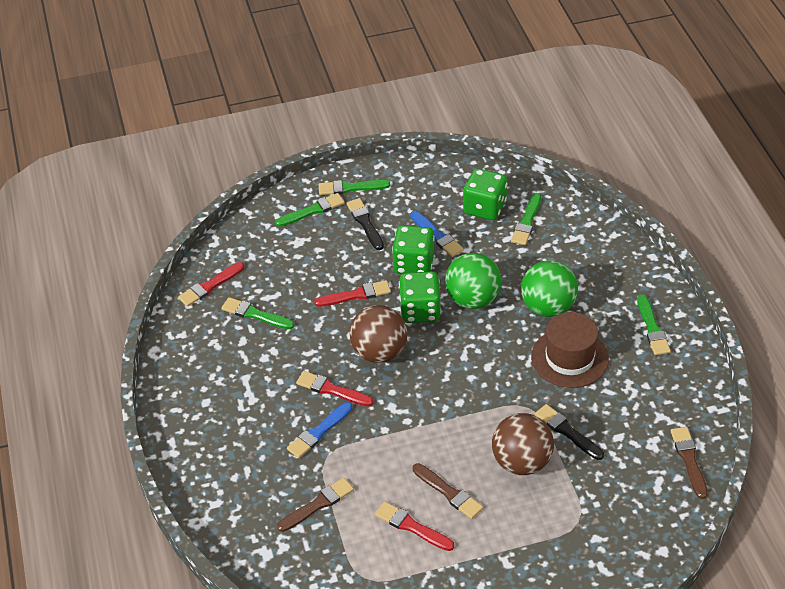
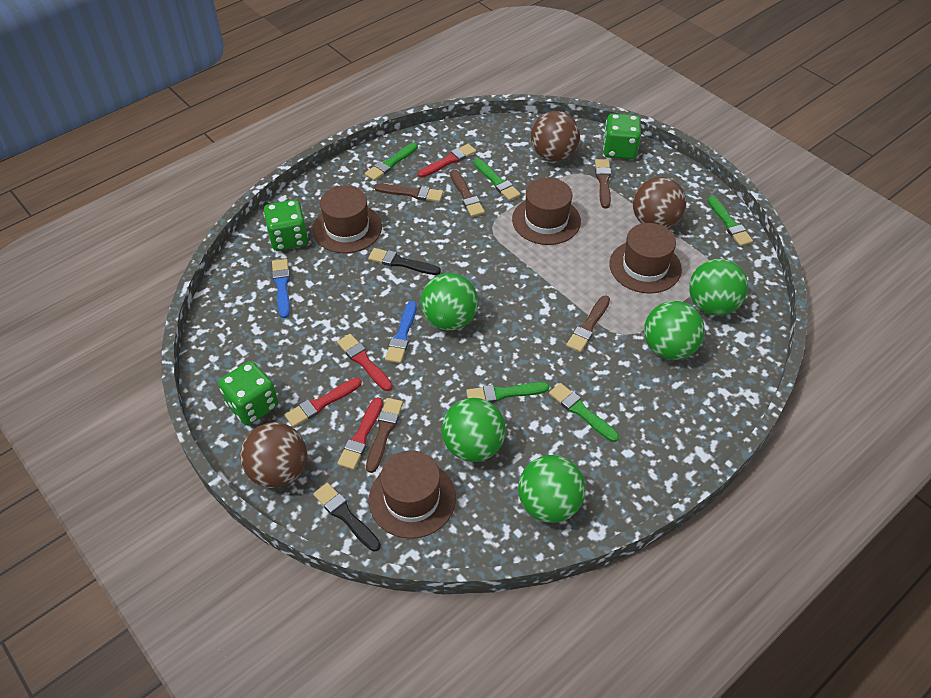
brown ball: [349,305,408,363] [492,413,554,475] = 2 -> [240,422,307,488] [531,111,580,161] [633,177,686,229] = 3
brown brush: [277,478,354,532] [413,463,483,519] [671,427,707,499] = 3 -> [366,398,403,473] [374,183,443,202] [450,170,485,217] [566,295,610,352] [595,159,611,208] = 5
brown hat: [531,312,609,388] = 1 -> [313,186,382,253] [369,450,456,539] [512,178,581,245] [609,223,682,294] = 4
green ball: [445,253,501,309] [521,260,578,317] = 2 -> [421,273,478,331] [442,398,506,462] [518,455,586,523] [644,301,705,360] [689,259,748,316] = 5

